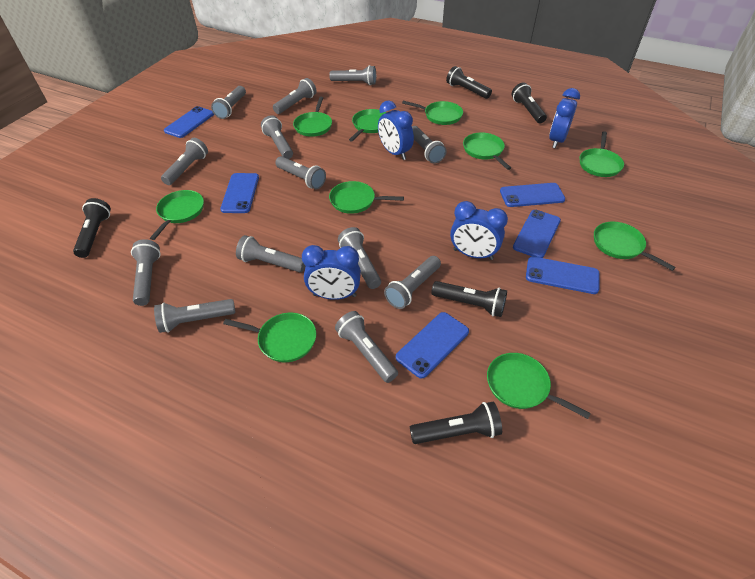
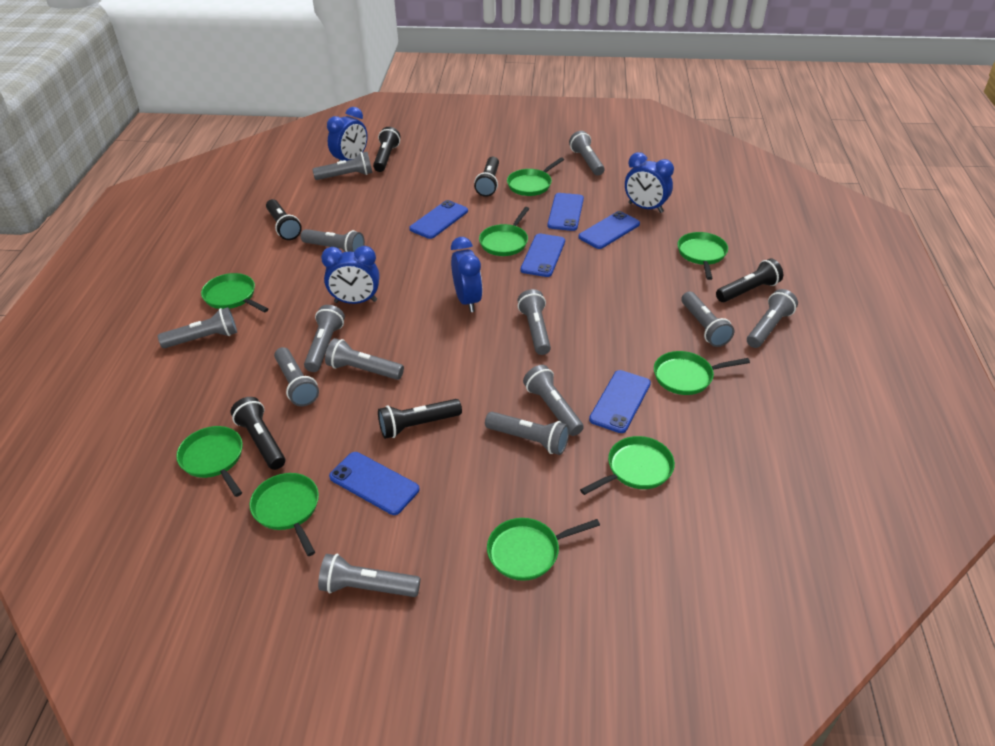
black flashlight: [73,198,111,258] [410,402,502,444] [431,281,507,317] [446,66,492,99] [512,83,547,124] = 5 -> [231,397,285,470] [266,199,302,240] [373,127,400,172] [378,399,462,439] [474,157,499,197] [716,258,783,302] = 6
green pan: [150,190,204,240] [223,313,316,362] [293,97,332,137] [329,181,404,214] [349,109,386,142] [402,101,463,125] [463,133,511,170] [487,353,591,419] [580,131,624,177] [594,221,676,271] = 10 -> [176,426,243,497] [201,273,269,313] [250,473,319,556] [479,207,530,256] [487,518,600,581] [507,157,564,196] [580,436,675,495] [654,351,750,395] [678,232,728,280] = 9

